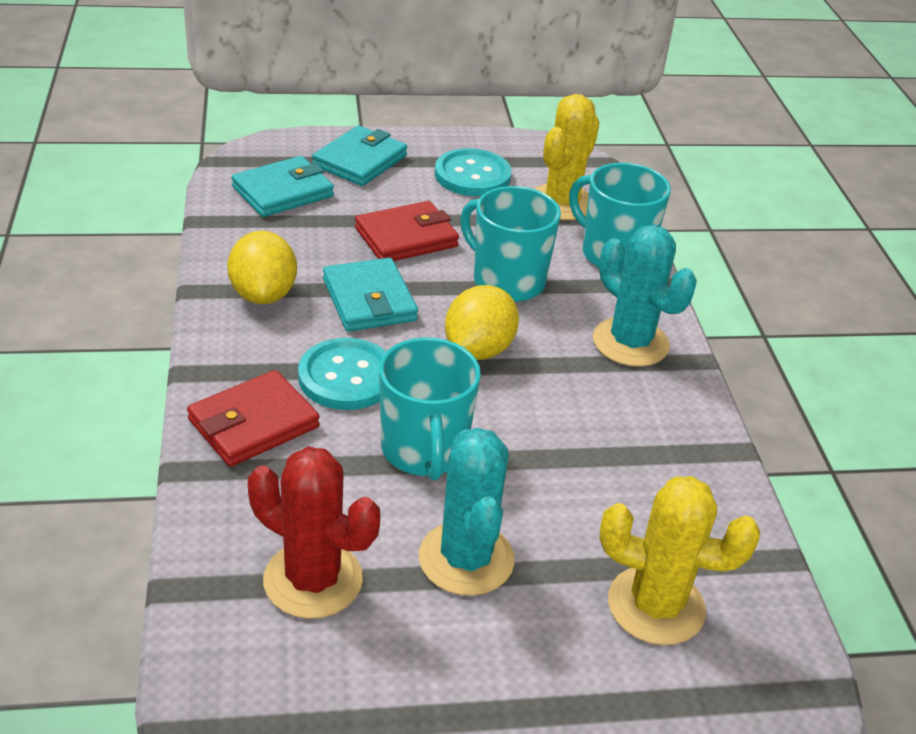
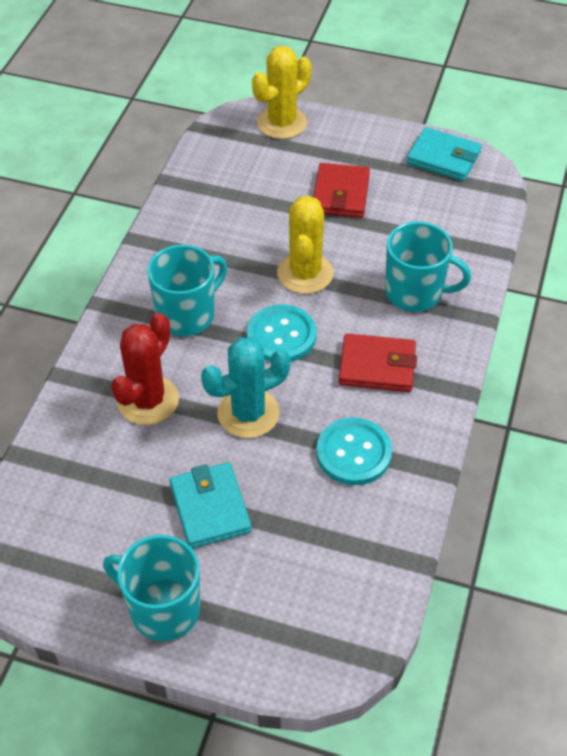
turquoise cactus: [419,428,515,596] [593,225,697,367] = 2 -> [201,337,291,438] = 1
turquoise wallet: [231,156,334,217] [312,125,407,186] [323,257,418,332] = 3 -> [170,463,252,548] [406,127,482,181] = 2
yellow lemon: [227,231,297,304] [445,285,519,360] = 2 -> none = 0

